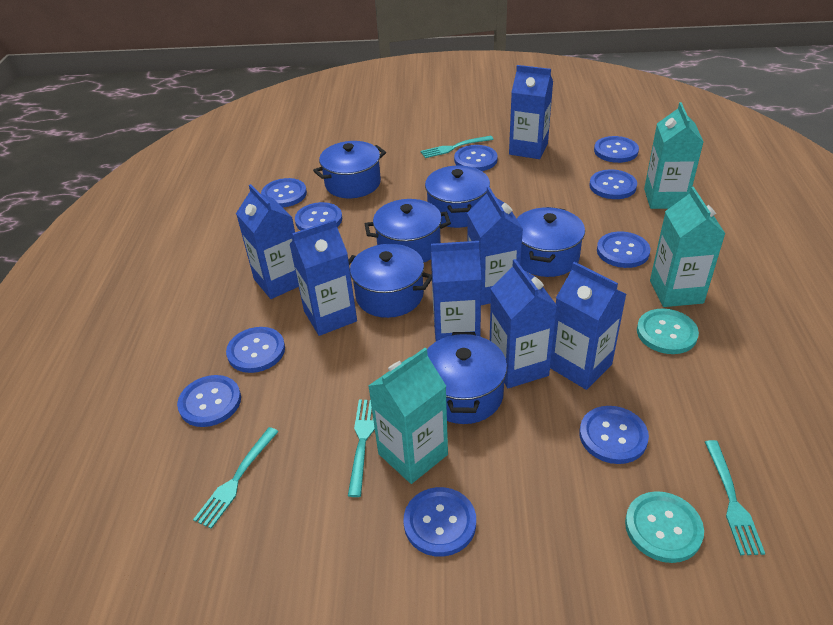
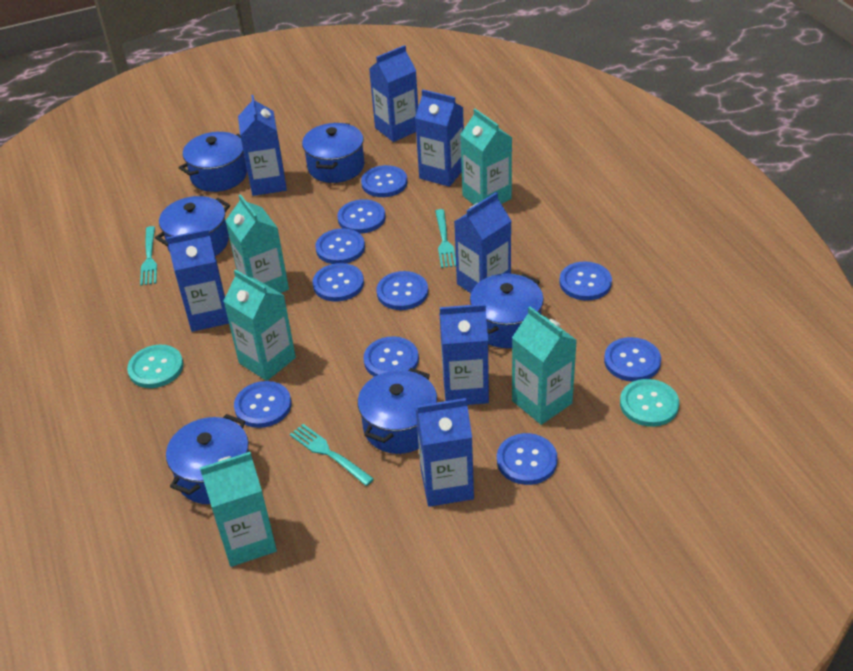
turquoise carton: [368,348,448,484] [644,102,704,209] [650,187,726,307] = 3 -> [200,452,277,567] [224,269,296,381] [225,194,289,293] [460,109,512,205] [512,307,577,425] = 5
turquoise fork: [193,427,279,529] [348,400,375,497] [421,136,494,158] [705,440,765,555] = 4 -> [140,226,157,286] [290,424,374,486] [435,209,456,268] = 3

